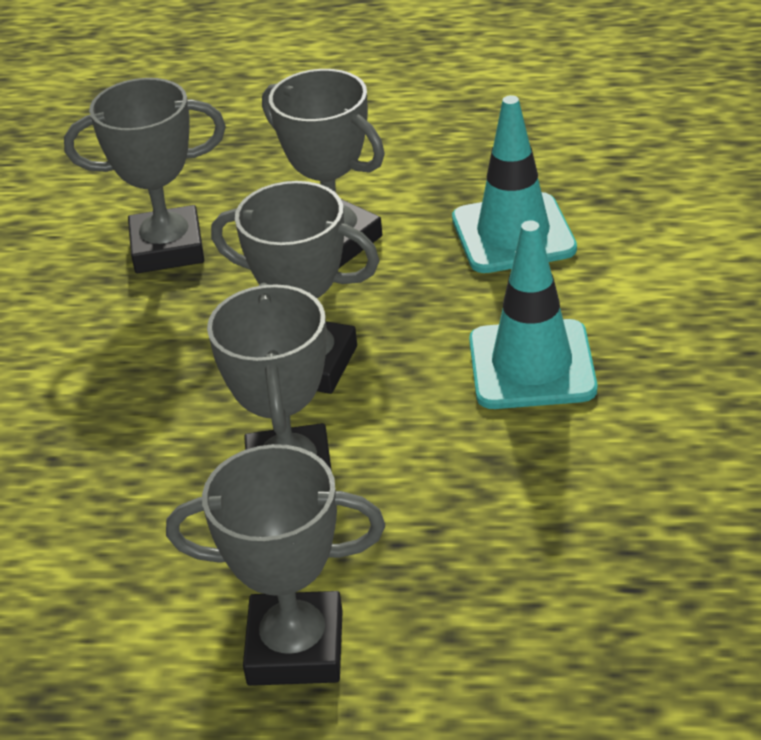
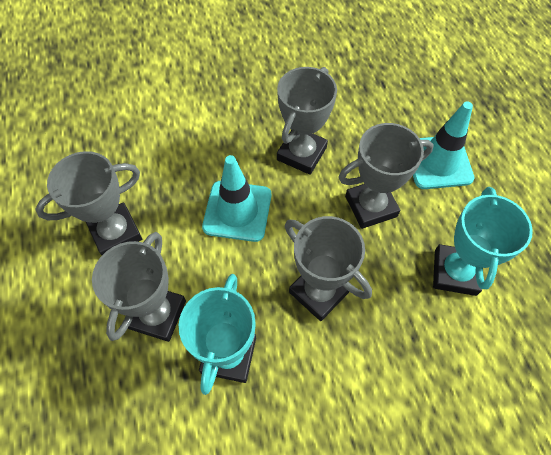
turquoise trophy: none = 0 -> [179,274,256,395] [433,187,533,296] = 2

